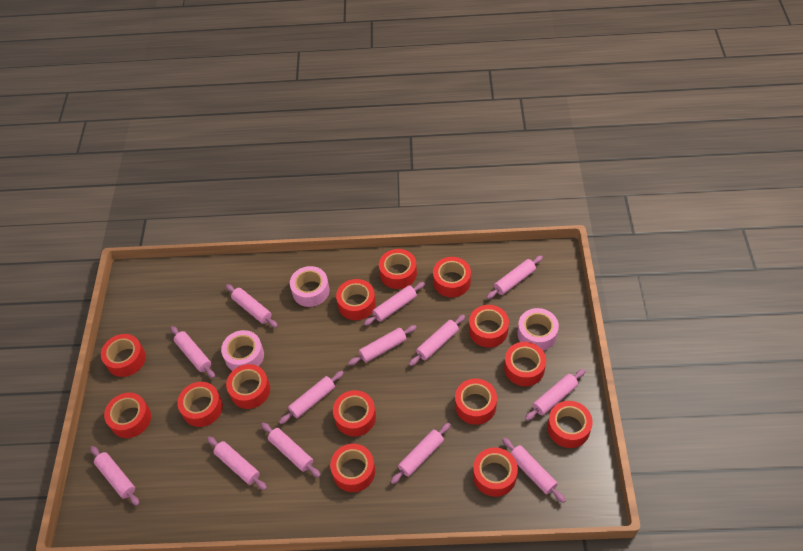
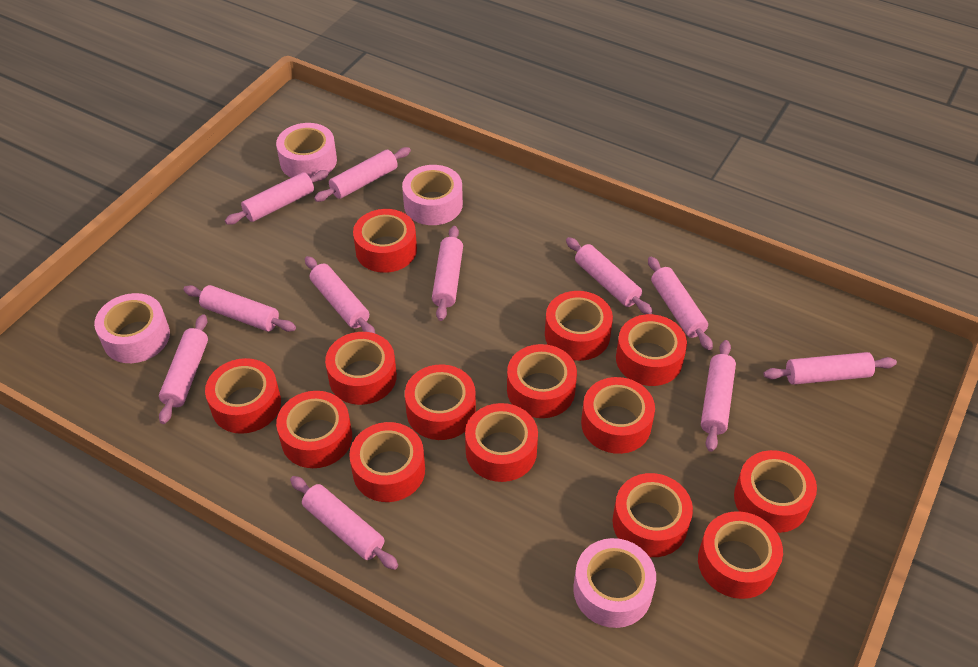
pink rolling pin: [90,446,139,506] [170,326,215,378] [207,436,267,490] [226,284,278,328] [261,423,321,478] [279,371,344,424] [348,325,417,365] [364,282,425,326] [391,423,451,484] [409,315,465,366] [487,256,543,299] [502,438,566,503] [525,369,585,421] = 13 -> [159,314,208,424] [183,285,296,332] [225,170,329,225] [290,476,398,570] [305,256,375,333] [314,147,411,202] [432,226,463,321] [566,237,653,314] [648,256,713,350] [701,340,736,452] [763,352,897,385] = 11
pink tape: [221,330,264,371] [290,266,330,307] [517,308,559,351] = 3 -> [94,293,170,363] [276,123,337,178] [402,165,463,225] [574,538,656,628] = 4

